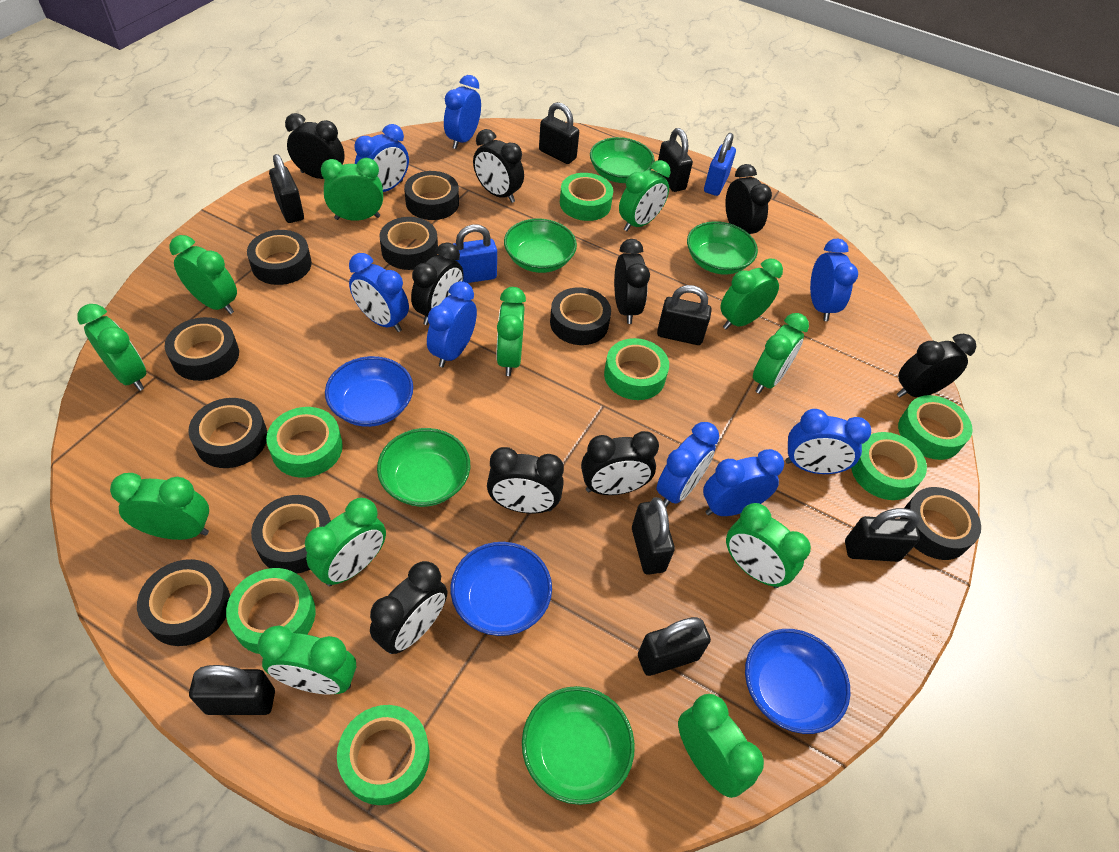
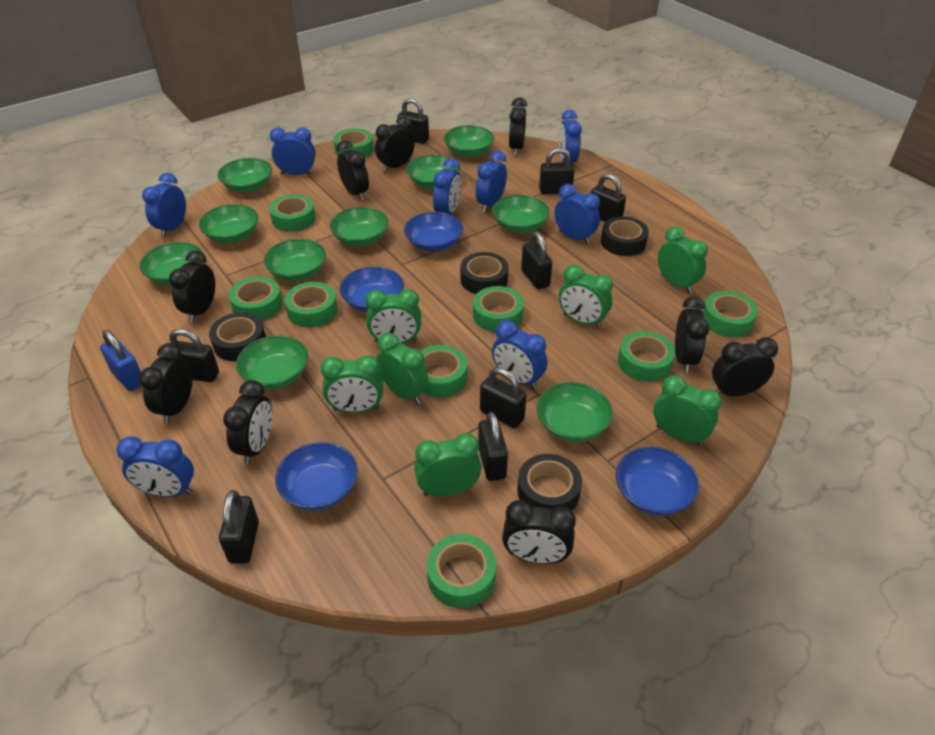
black tape: [137,559,230,646] [164,317,239,381] [188,398,267,468] [247,230,312,285] [251,495,331,574] [379,217,438,270] [404,171,459,220] [550,287,611,345] [900,487,981,560] = 9 -> [209,312,266,361] [460,252,509,294] [517,454,582,510] [601,216,649,256] = 4
blue bowl: [325,356,413,427] [451,542,552,636] [745,629,850,734] = 3 -> [275,442,358,510] [340,267,404,312] [404,212,463,252] [616,447,699,516] = 4
blue padlock: [453,224,497,283] [704,133,736,196] = 2 -> [100,330,141,391] = 1
green bowl: [377,428,470,507] [504,219,577,273] [522,686,635,805] [590,137,655,183] [687,221,758,275] = 5 -> [139,242,203,285] [199,204,258,243] [218,158,272,192] [236,335,308,389] [264,239,326,281] [330,207,388,246] [406,155,460,189] [444,125,494,157] [492,195,549,233] [537,382,613,442] = 10
green clock: [77,304,147,391] [110,473,209,540] [170,235,237,314] [258,625,356,695] [305,498,386,586] [321,158,383,221] [496,287,526,376] [619,160,670,231] [678,694,764,798] [720,259,783,330] [726,503,811,588] [753,313,809,394] = 12 -> [321,355,383,413] [365,289,421,343] [376,333,429,404] [414,433,481,496] [559,265,613,328] [654,375,722,445] [658,227,708,293] = 7
green tape: [226,568,316,654] [266,407,343,478] [337,705,430,805] [560,173,613,221] [604,338,669,400] [851,432,927,500] [898,395,972,460] = 7 -> [229,276,283,321] [269,194,316,232] [285,282,338,328] [333,128,374,158] [421,345,467,397] [427,534,496,608] [473,286,524,332] [618,331,675,382] [703,291,758,337] = 9

